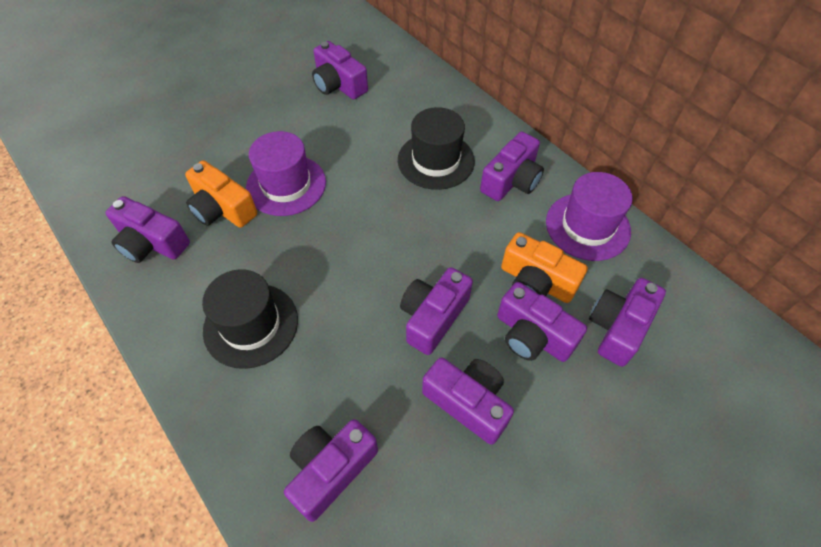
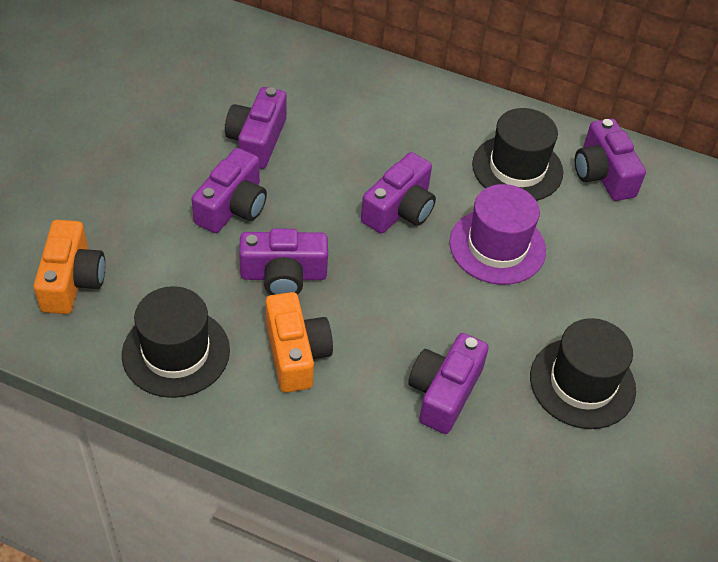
black hat: [202,269,298,369] [398,107,475,190] = 2 -> [122,286,230,398] [472,108,563,201] [530,318,636,429] = 3
purple camera: [106,196,190,263] [284,419,378,522] [312,41,368,100] [400,267,473,355] [422,357,514,445] [480,132,544,201] [497,282,587,362] [589,278,666,367] = 8 -> [192,148,267,233] [225,87,287,169] [239,229,328,295] [361,152,436,234] [408,333,489,434] [575,118,646,201] = 6
purple hat: [246,131,326,216] [546,172,633,261] = 2 -> [449,184,546,285] = 1

